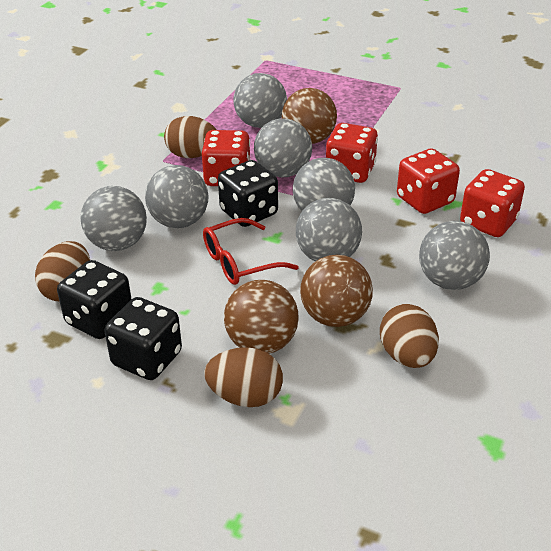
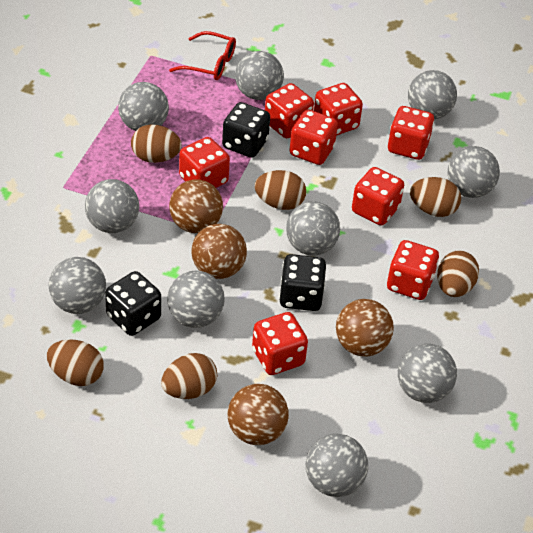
brown ball: [224,280,299,354] [282,88,337,144] [300,255,373,327] = 3 -> [169,179,223,233] [191,224,247,279] [227,384,289,445] [336,299,394,356] = 4
brown egg: [35,241,90,301] [164,116,217,158] [204,347,283,407] [380,304,439,368] = 4 -> [47,339,104,386] [131,125,182,163] [161,353,217,399] [255,170,306,210] [410,177,461,217] [437,250,479,297] = 6
grey ball: [80,186,147,251] [145,165,208,228] [234,73,287,128] [254,118,312,177] [293,158,355,211] [296,198,362,261] [419,221,490,290] = 7 -> [49,257,106,314] [85,179,139,233] [118,82,169,131] [167,270,225,328] [235,51,284,100] [286,201,340,256] [306,434,368,497] [398,344,457,403] [408,70,457,119] [447,146,500,198] = 10
red dice: [202,130,251,186] [326,123,378,183] [397,149,460,214] [460,169,525,237] = 4 -> [179,137,230,188] [252,312,308,375] [265,83,314,138] [289,109,338,165] [314,83,363,136] [352,167,404,225] [387,240,439,300] [388,106,434,160] = 8

